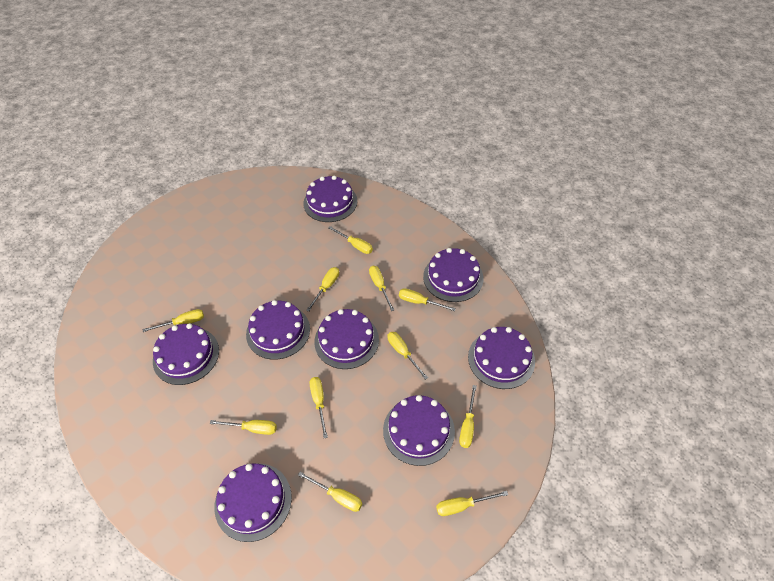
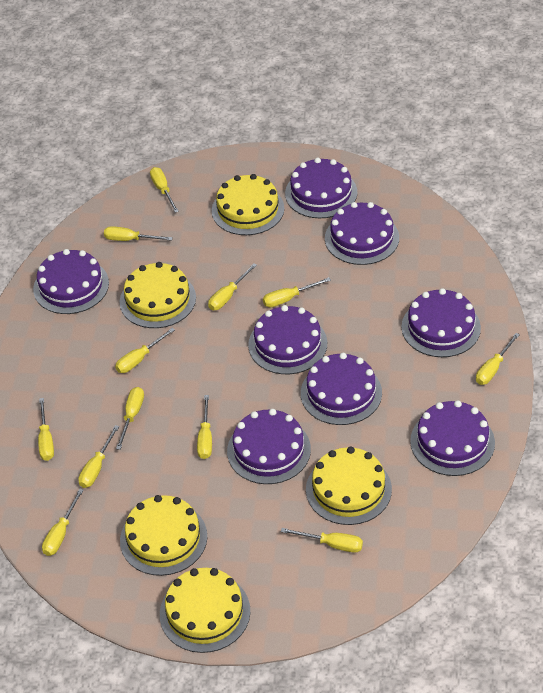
yellow cake: none = 0 -> [120,262,196,328] [120,495,207,576] [160,568,250,653] [212,174,284,235] [306,446,392,525] = 5
yellow screwdriver: [143,309,204,332] [210,420,277,435] [298,472,362,512] [306,267,339,312] [310,377,328,438] [328,226,373,254] [369,266,394,311] [388,332,428,380] [399,288,456,311] [436,491,508,516] [459,385,477,448] = 11 -> [38,398,54,461] [42,488,84,556] [78,425,119,488] [104,226,173,241] [115,328,175,373] [116,387,144,450] [150,167,179,213] [197,395,212,459] [208,263,257,310] [263,277,331,307] [281,528,363,553] [476,333,520,385] = 12

